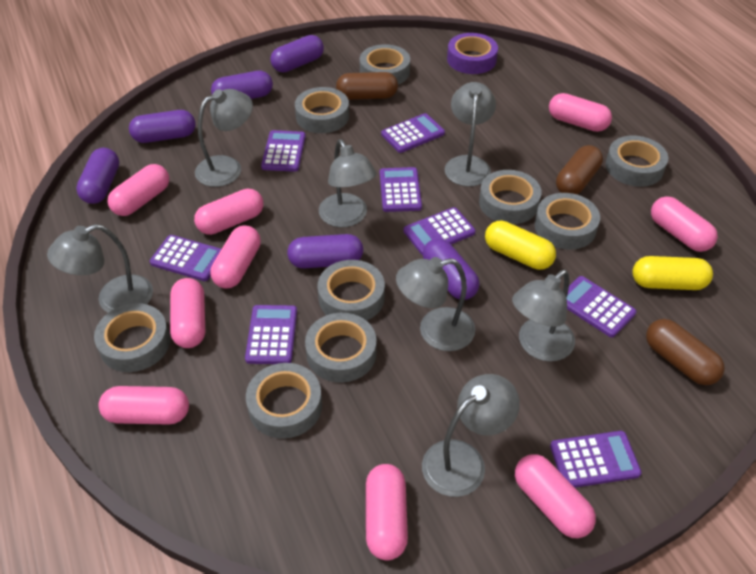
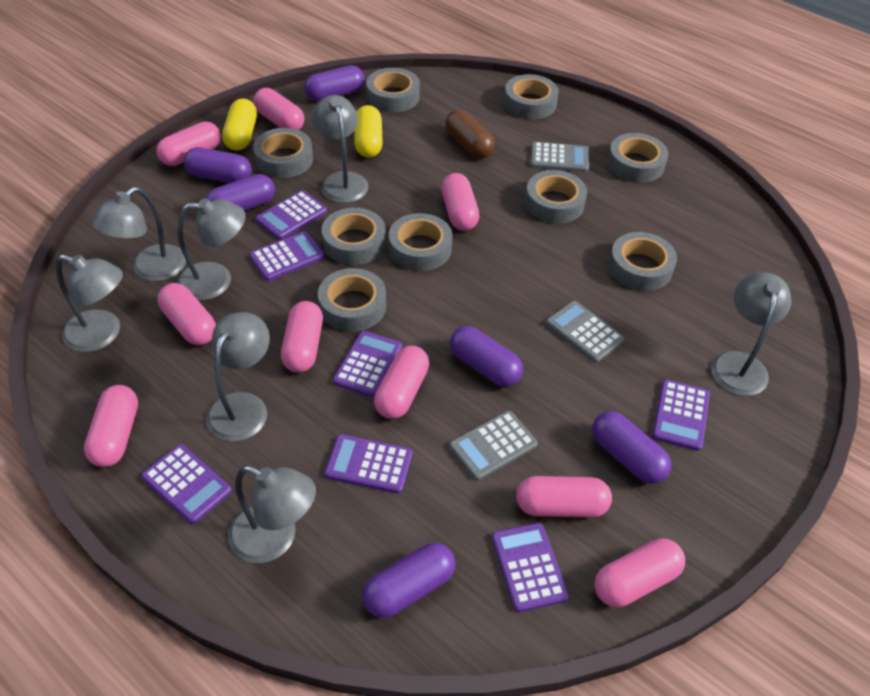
brown capsule: [336,72,398,100] [556,145,603,195] [646,319,725,385] = 3 -> [445,110,495,158] = 1
grey calculator: none = 0 -> [449,410,538,481] [530,142,589,172] [546,301,625,363] = 3
purple calculator: [150,235,221,281] [245,305,297,364] [261,130,306,172] [380,167,422,212] [381,113,445,153] [403,207,476,255] [550,431,642,488] [567,276,637,337] = 8 -> [141,444,232,524] [249,231,325,281] [255,190,327,240] [325,434,413,493] [333,331,402,398] [492,523,569,612] [652,379,710,451] = 7
purple tape: [447,33,498,74] = 1 -> none = 0

